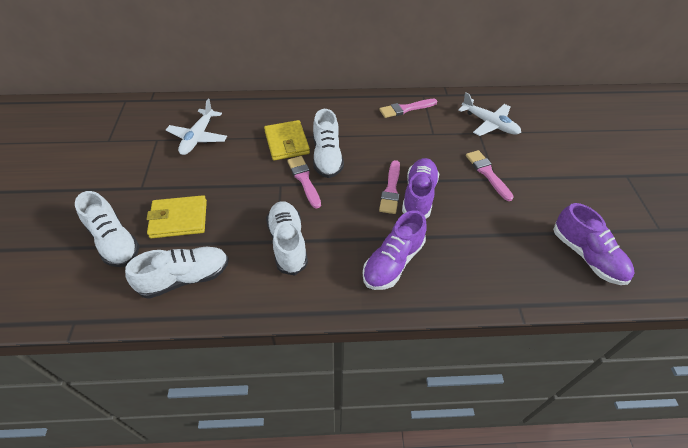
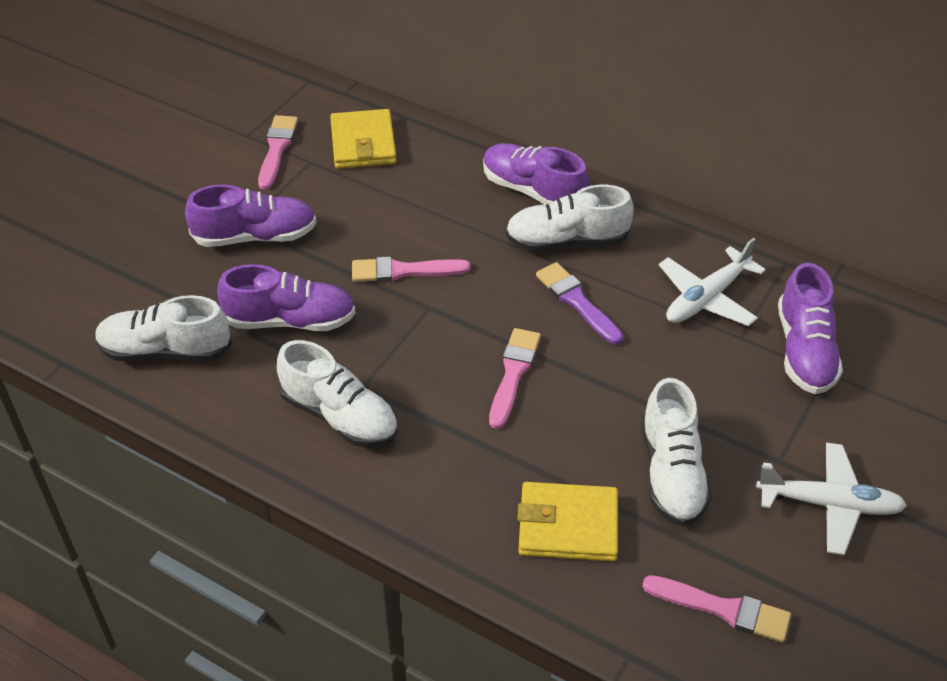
purple brush: none = 0 -> [536,262,623,345] = 1
purple shoe: [363,210,427,290] [402,158,439,219] [553,203,634,285] = 3 -> [185,184,317,247] [217,264,356,331] [483,143,589,204] [778,263,843,394] = 4

